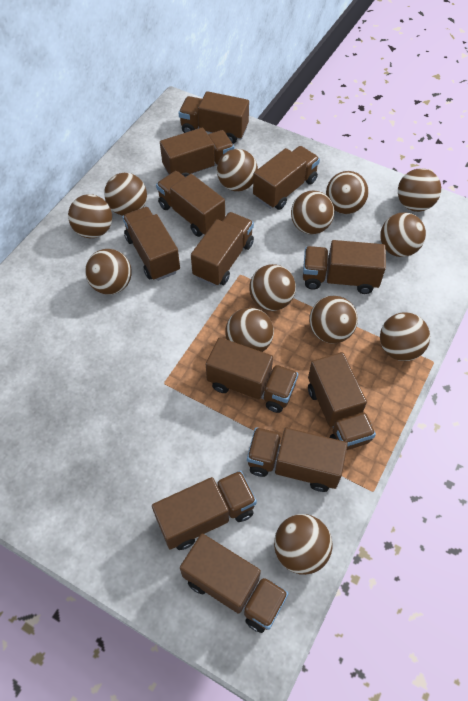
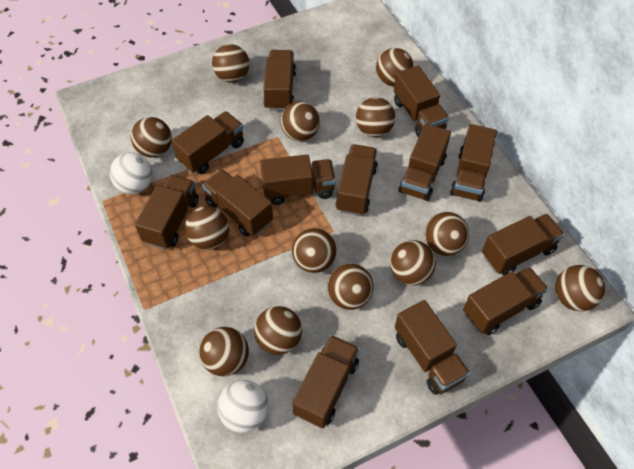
brown truck: [122,207,180,281] [152,470,257,550] [156,171,225,237] [160,127,234,177] [179,91,249,144] [180,534,289,633] [191,212,254,286] [206,337,298,413] [247,427,348,492] [253,146,320,210] [303,240,386,294] [308,352,376,450] = 12 -> [135,175,199,250] [171,111,244,174] [202,169,273,237] [260,154,336,205] [263,50,296,111] [292,335,359,428] [335,144,378,216] [394,65,449,137] [395,300,470,395] [399,123,451,201] [450,124,497,202] [463,267,548,335] [482,214,564,276] = 13
white ball: none = 0 -> [110,152,153,194] [217,380,269,433] = 2

